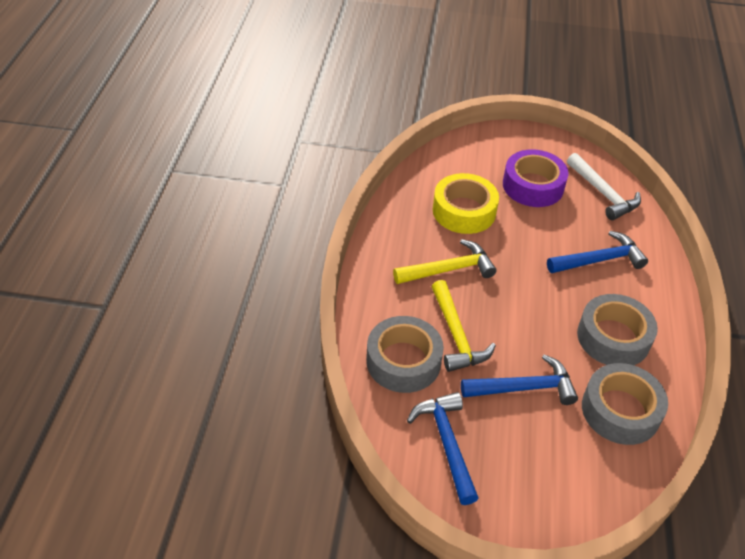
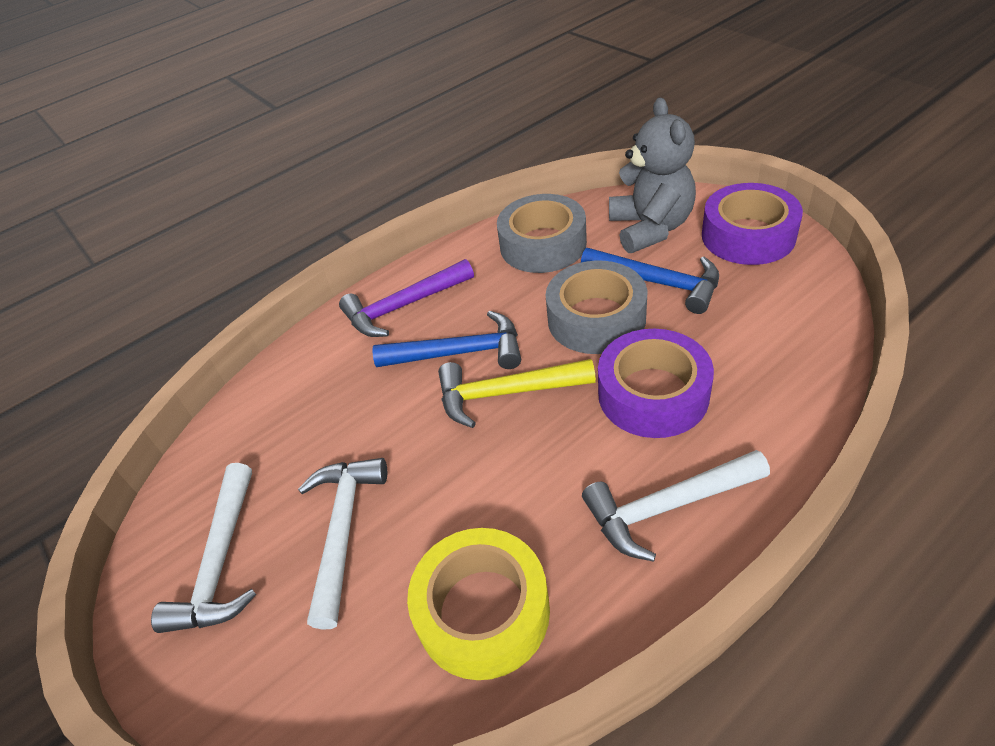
blue hammer: [407,392,479,505] [461,354,578,405] [547,231,648,273] = 3 -> [372,311,521,369] [581,248,719,314] = 2
grey tape: [366,316,444,393] [577,294,658,365] [582,363,668,445] = 3 -> [497,194,587,273] [546,261,648,354] = 2
grey teddy bear: none = 0 -> [609,98,696,253] = 1
purple hammer: none = 0 -> [339,259,474,337] = 1
purple tape: [503,149,569,207] = 1 -> [598,329,714,438] [702,183,803,265] = 2
white hammer: [567,153,641,220] = 1 -> [151,463,256,633] [298,458,387,630] [582,450,770,562] = 3
yellow hammer: [393,239,497,284] [432,280,496,372] = 2 -> [438,359,596,428] = 1

